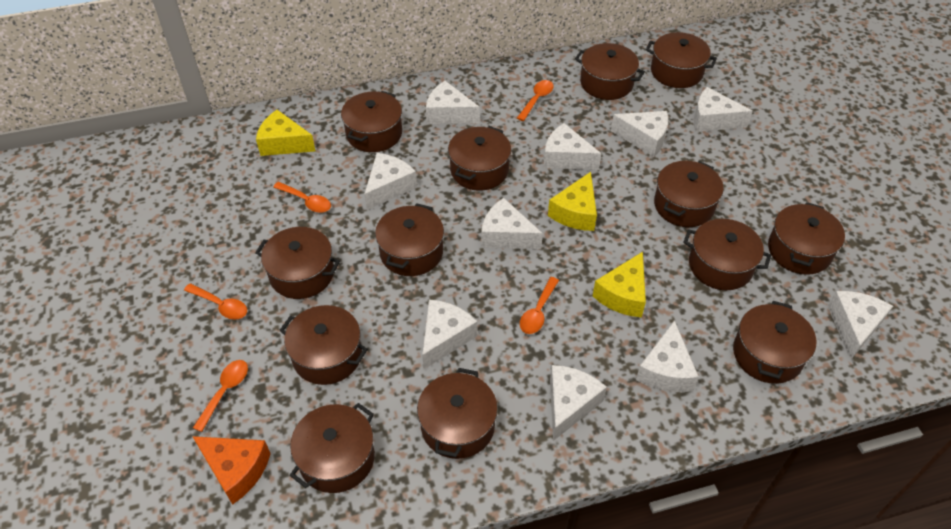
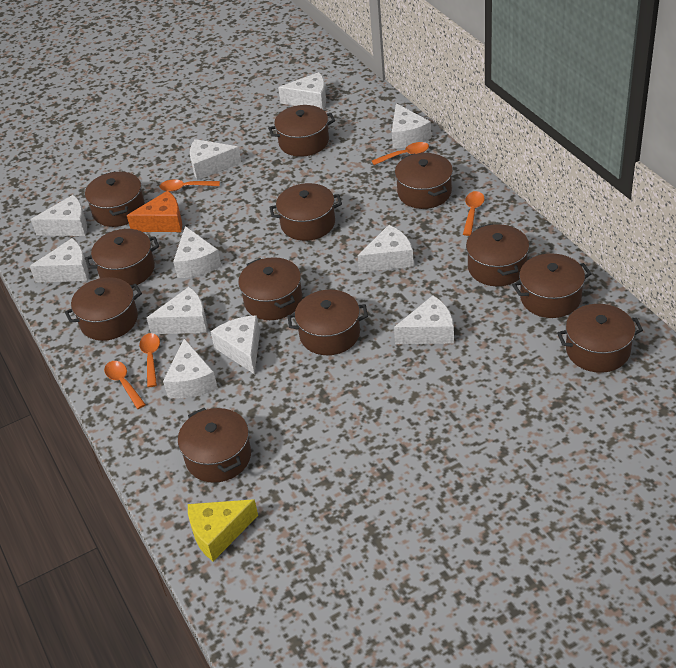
brown pot: [255,227,340,299] [280,305,368,385] [290,403,375,493] [341,91,402,152] [375,203,444,276] [417,368,498,459] [448,126,511,191] [575,43,645,100] [646,32,717,88] [654,161,724,227] [683,219,771,290] [733,301,816,384] [768,202,845,275] = 13 -> [65,277,142,341] [85,171,145,227] [85,229,159,285] [178,408,251,483] [238,257,302,320] [268,105,335,157] [269,183,342,241] [288,290,368,355] [395,153,453,209] [466,224,529,286] [512,253,592,318] [557,304,643,373] = 12
white cheese: [365,153,417,210] [422,299,477,369] [426,81,480,124] [481,198,543,249] [543,123,602,170] [550,365,607,441] [611,111,668,157] [636,320,699,392] [694,87,753,132] [828,291,893,360] = 10 -> [29,238,89,283] [31,195,87,236] [147,287,207,334] [163,339,218,398] [173,226,221,278] [190,139,242,180] [210,315,260,374] [278,72,326,109] [357,225,414,272] [392,103,431,148] [394,295,454,344] = 11
yellow cheese: [256,110,315,156] [548,172,597,231] [593,252,646,317] = 3 -> [188,499,258,561] = 1

